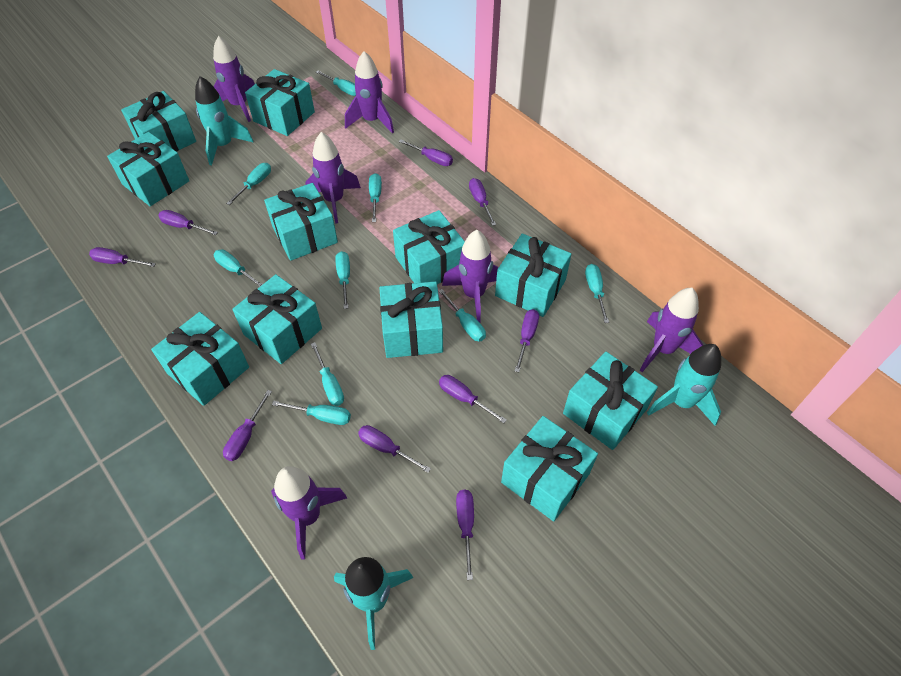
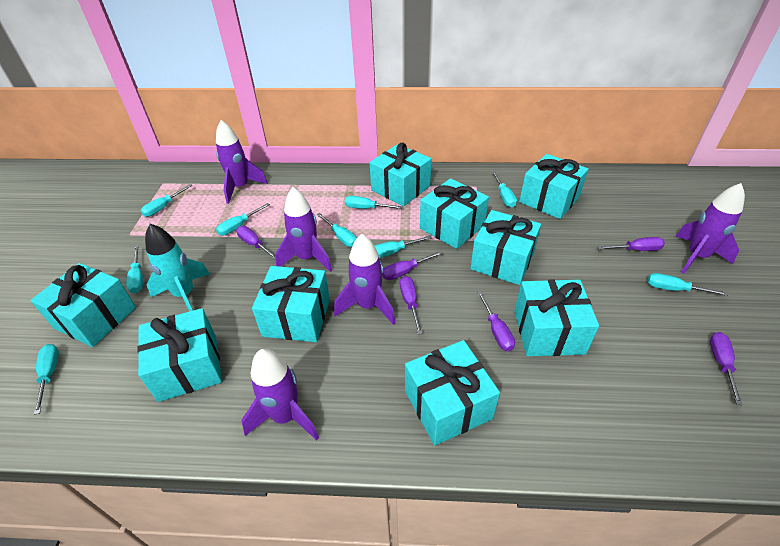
purple rocket: [213,36,255,122] [271,466,347,560] [305,132,361,224] [345,51,394,134] [442,230,499,323] [640,288,703,372] = 6 -> [216,120,268,204] [241,349,319,440] [275,187,332,272] [334,234,395,325] [675,183,745,274] = 5
purple screwdriver: [89,247,156,267] [158,210,218,235] [223,390,272,461] [358,425,431,473] [399,140,453,166] [439,375,507,423] [456,490,474,580] [469,178,496,226] [515,309,539,372] = 9 -> [236,226,276,260] [382,251,443,280] [400,276,423,334] [477,291,515,351] [598,237,665,251] [710,332,743,406] = 6
turquoise gift: [107,132,189,206] [121,91,196,152] [151,312,249,406] [232,274,322,364] [245,69,315,136] [264,183,338,261] [379,281,443,358] [393,210,465,284] [495,233,571,317] [501,416,598,521] [563,352,658,450] = 11 -> [30,263,136,347] [137,308,222,402] [252,266,330,342] [370,143,431,206] [405,340,500,446] [420,178,489,249] [470,210,541,285] [514,279,599,356] [519,154,589,219] = 9
turquoise rocket: [195,76,254,165] [334,557,413,650] [647,344,721,426] = 3 -> [145,224,210,312] = 1

